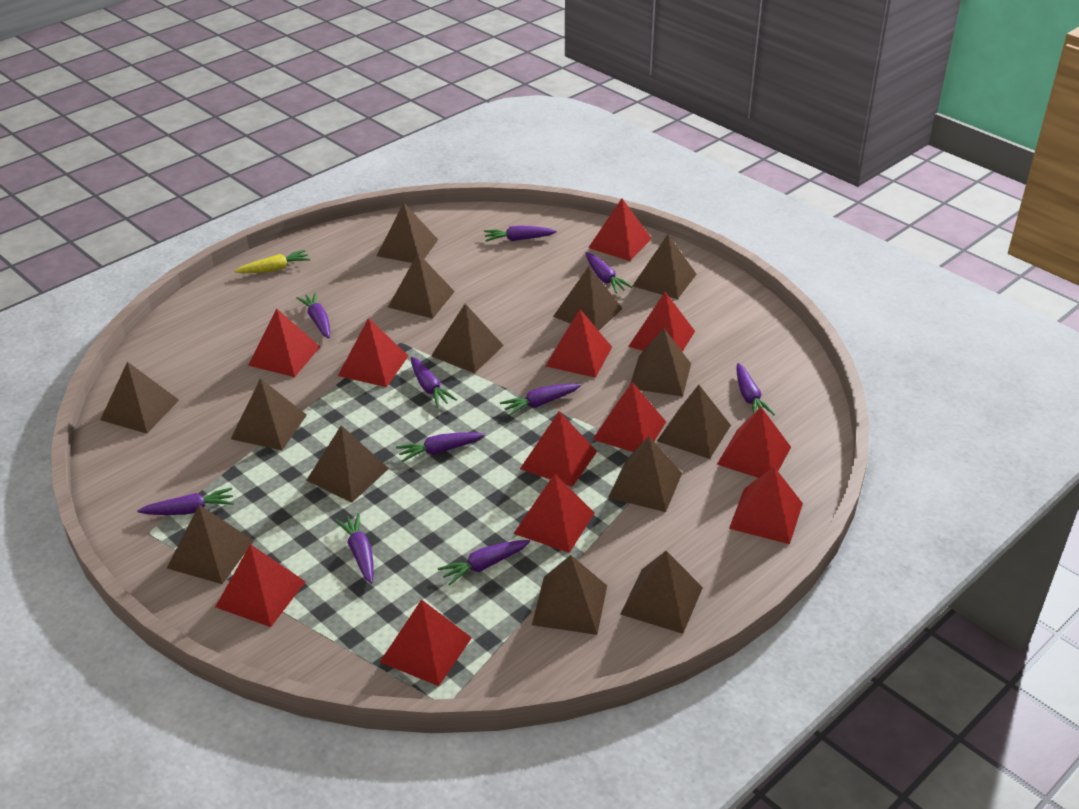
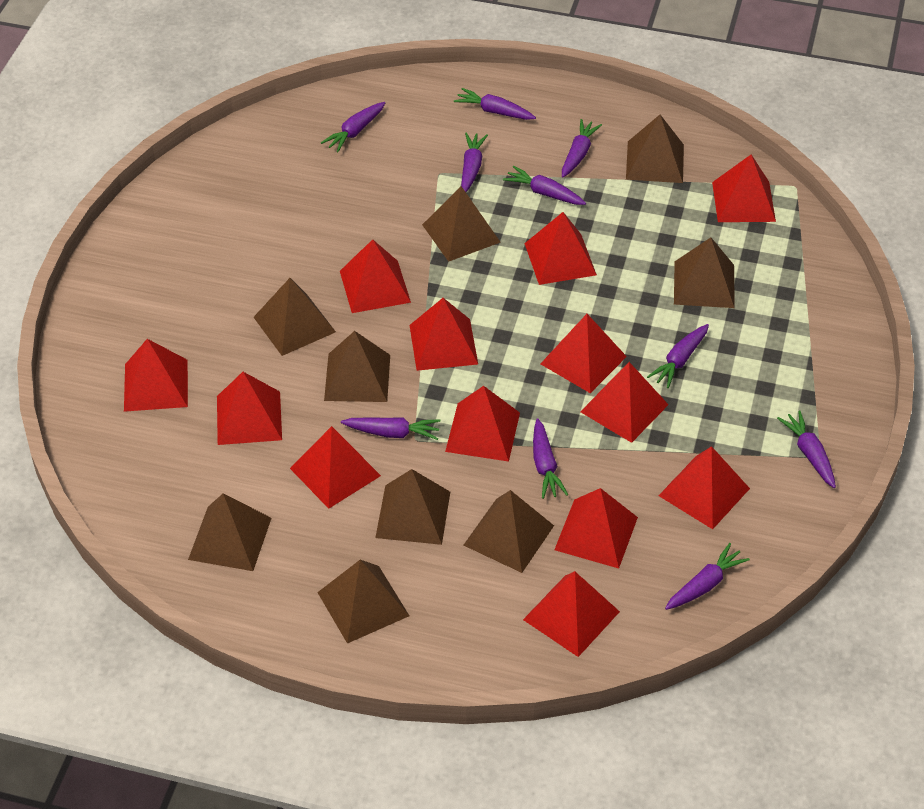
brown pyramid: [100,362,179,433] [167,505,254,584] [231,378,307,450] [306,425,389,503] [377,203,438,263] [388,253,455,319] [431,304,504,373] [532,555,607,635] [553,266,623,331] [608,436,682,512] [620,551,703,634] [630,328,691,397] [633,234,697,299] [657,385,731,459] = 14 -> [188,493,272,571] [254,278,336,356] [317,560,409,644] [324,331,390,402] [375,469,450,545] [422,186,501,262] [463,490,554,573] [626,115,684,183] [674,237,735,308] = 9
red pyramid: [215,544,306,627] [248,309,320,377] [338,318,408,387] [380,599,472,686] [513,474,594,553] [520,411,597,487] [546,309,612,378] [588,199,652,261] [592,382,666,452] [628,292,695,352] [717,407,791,478] [729,466,803,544] = 12 -> [124,339,188,412] [217,372,282,445] [290,426,381,509] [340,239,411,313] [409,298,478,371] [445,386,520,462] [523,571,620,657] [524,212,597,285] [540,314,627,393] [554,488,638,569] [580,362,669,443] [658,446,750,529] [712,154,776,222] = 13
yellow carrot: [234,250,310,273] = 1 -> none = 0

